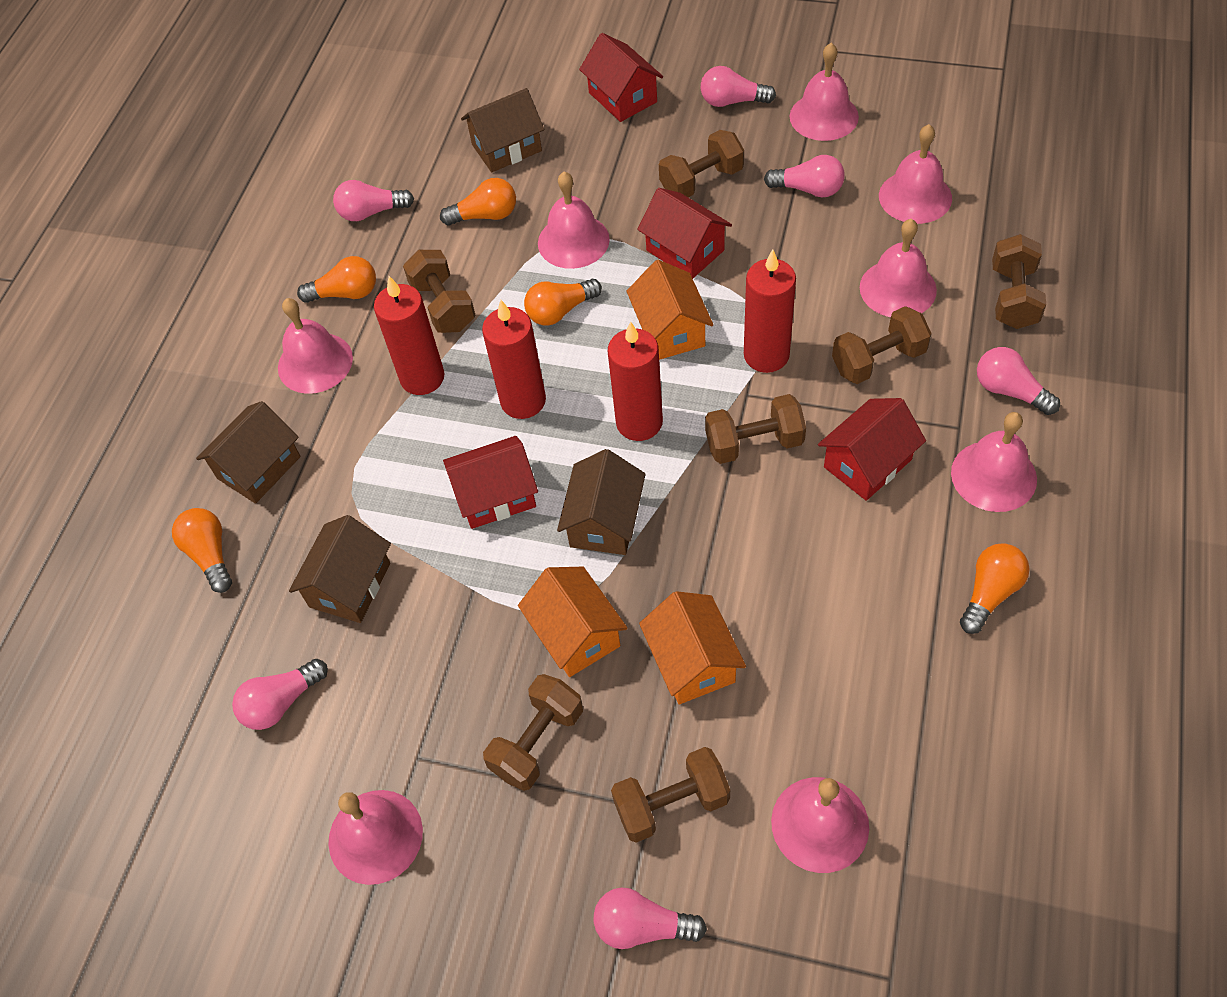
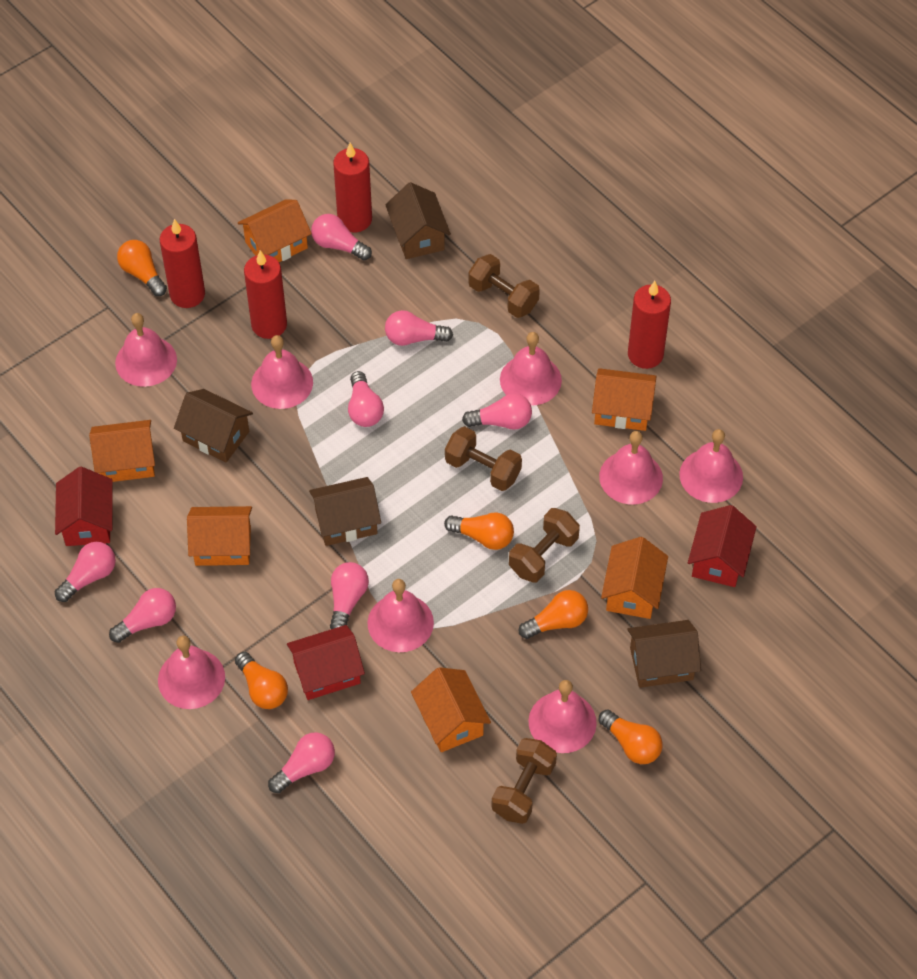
brown dumbbell: [403,250,476,333] [483,674,583,791] [611,747,730,843] [659,130,744,197] [705,394,806,464] [832,306,932,384] [992,234,1046,329] = 7 -> [445,426,522,491] [468,254,540,318] [491,738,557,824] [509,508,580,582] = 4
orange house: [518,567,627,677] [627,260,713,360] [639,591,746,704] = 3 -> [89,420,155,482] [187,506,252,566] [238,199,312,262] [411,667,491,752] [592,368,656,431] [601,537,668,619] = 6
pink light bulb: [232,659,328,730] [333,180,414,221] [593,887,707,949] [701,66,776,107] [764,155,845,197] [977,347,1060,415] = 6 -> [55,542,116,602] [109,588,176,643] [268,732,335,793] [311,214,372,260] [330,562,369,629] [348,371,384,427] [385,310,453,346] [462,394,532,430] = 8
red house: [443,436,538,529] [579,33,663,122] [637,188,732,279] [818,398,926,501] = 4 -> [55,467,113,546] [287,625,365,700] [688,505,757,587] = 3

